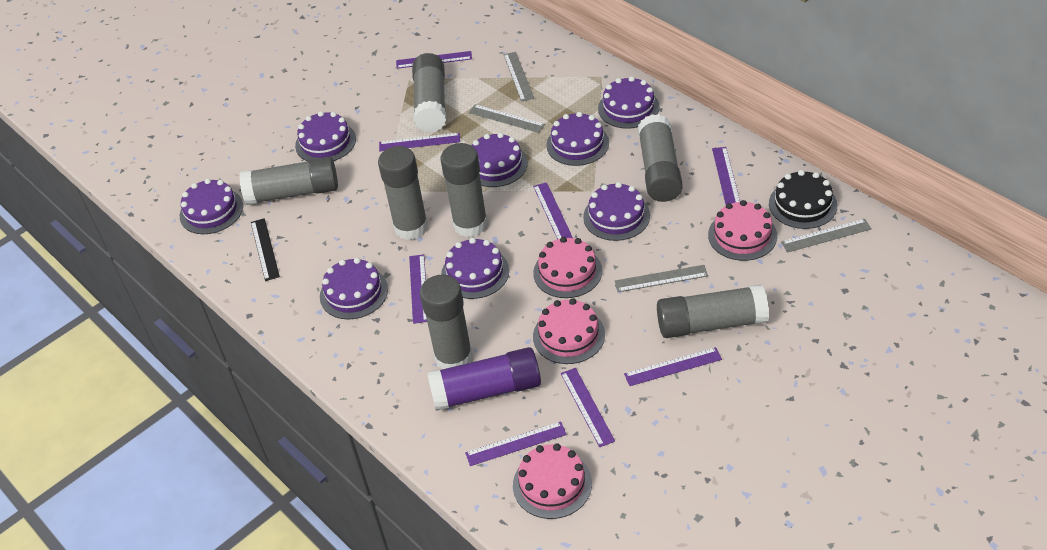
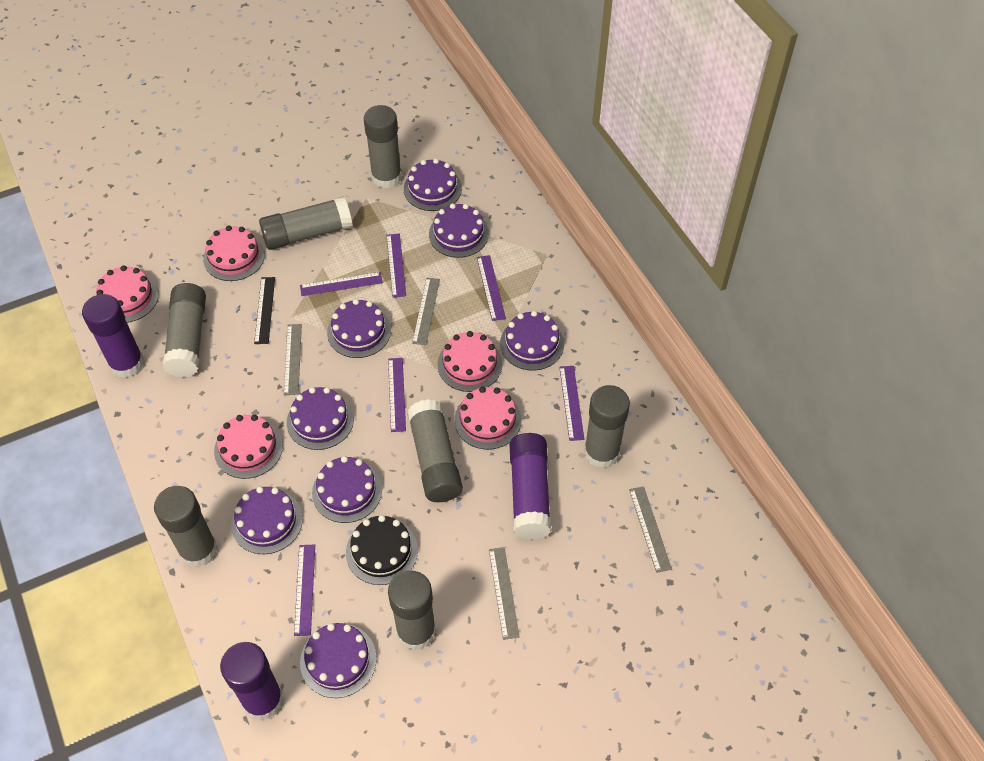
pink cake: [513,443,592,519] [533,237,602,298] [533,298,605,364] [708,200,777,261] = 4 -> [96,265,159,323] [203,226,265,281] [214,415,283,479] [437,331,502,392] [455,386,521,450] = 5
purple glue stick: [427,347,541,411] = 1 -> [82,294,144,378] [220,642,284,721] [510,433,551,540] = 3
purple ruler: [379,133,460,151] [396,51,472,69] [409,254,427,324] [465,421,567,466] [533,182,573,239] [561,368,615,447] [624,347,722,386] [712,147,740,204] = 8 -> [294,545,315,636] [300,272,383,296] [386,233,406,298] [388,358,406,432] [477,255,506,321] [559,366,584,441] = 6

